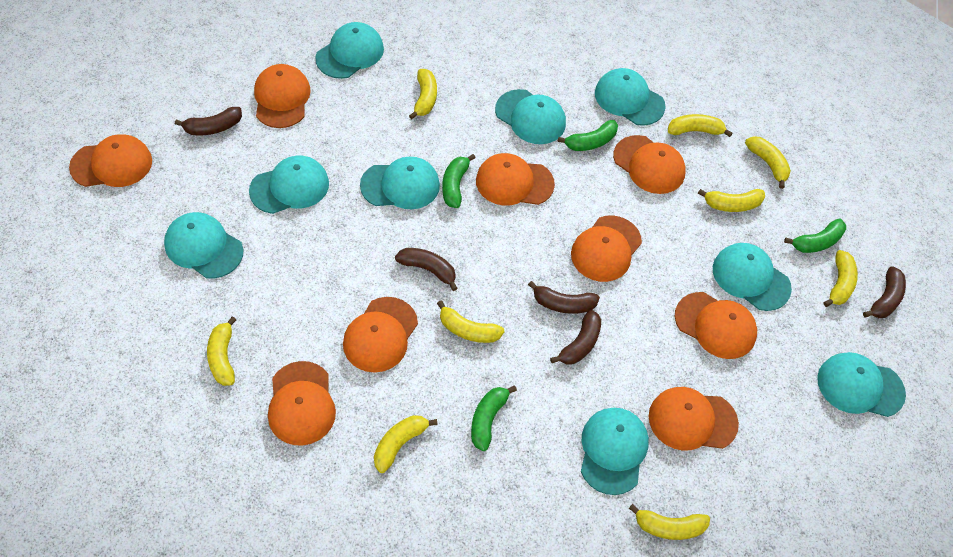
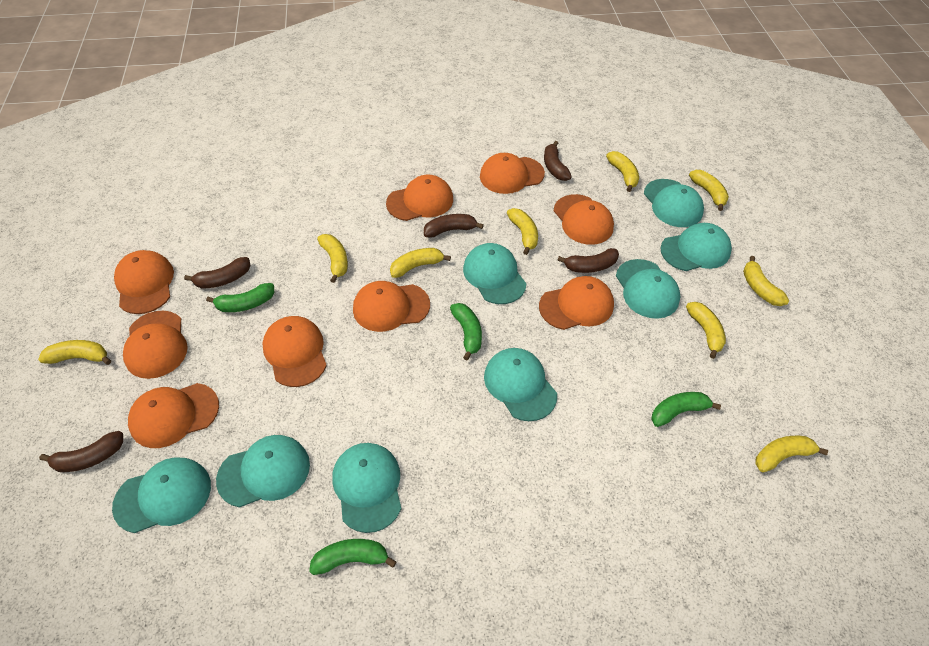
turquoise cap: [164,212,243,279] [249,156,329,214] [315,22,384,79] [360,157,440,209] [495,89,566,144] [581,408,649,495] [595,68,666,126] [713,243,792,311] [817,352,906,417] = 9 -> [112,457,211,533] [216,435,310,508] [332,443,401,533] [463,243,526,304] [484,348,557,421] [616,259,680,319] [644,179,704,227] [661,223,732,271] = 8

